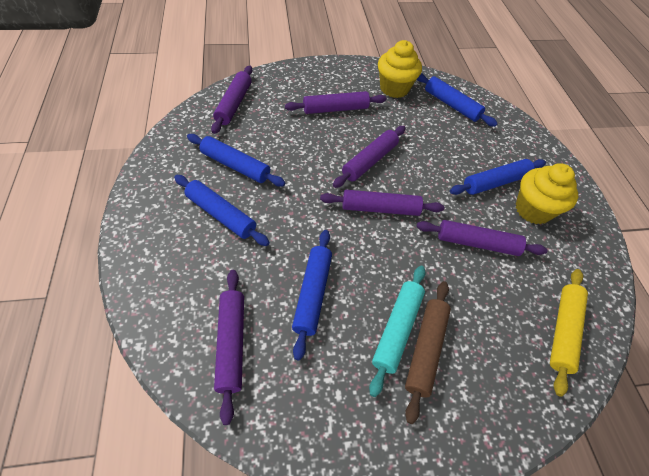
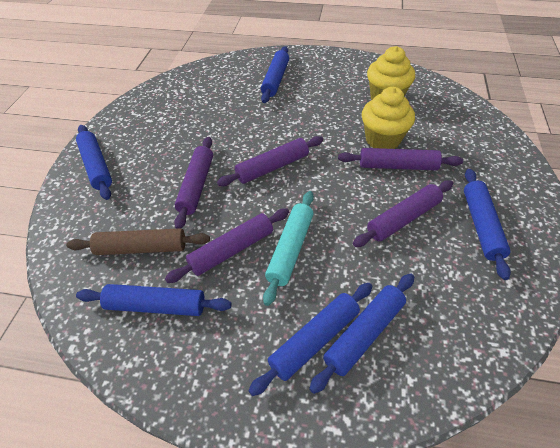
blue rolling pin: [174,175,270,246] [187,134,285,187] [292,230,332,360] [417,73,498,127] [450,159,546,195] = 5 -> [76,125,112,200] [76,284,232,316] [248,283,373,396] [261,46,289,103] [309,273,414,394] [464,169,511,280] = 6
purple rolling pin: [211,66,252,134] [214,270,244,425] [285,91,387,114] [320,190,444,216] [333,126,405,188] [416,220,548,256] = 6 -> [165,208,289,283] [174,137,213,229] [217,136,323,186] [338,148,463,170] [353,180,453,247] = 5
yellow rolling pin: [550,269,588,397] = 1 -> none = 0

